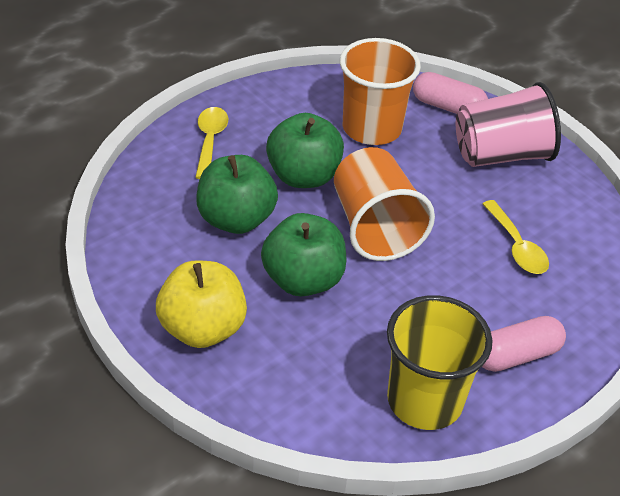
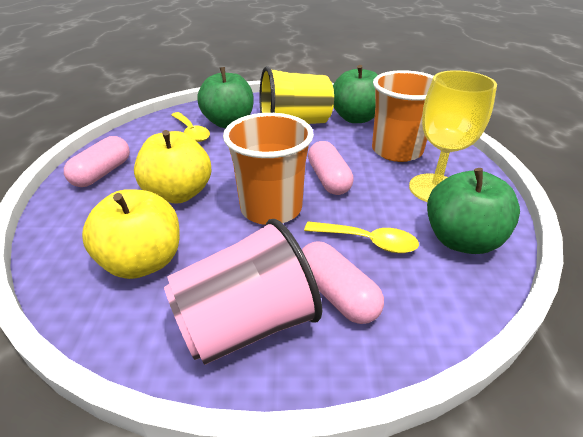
pink capsule: [413,72,488,114] [482,316,566,372] = 2 -> [64,136,130,187] [302,241,384,324] [308,141,354,195] = 3
yellow apple: [156,260,247,348] = 1 -> [82,189,180,279] [134,130,211,204] = 2
yellow goblet: none = 0 -> [409,70,497,202] = 1

